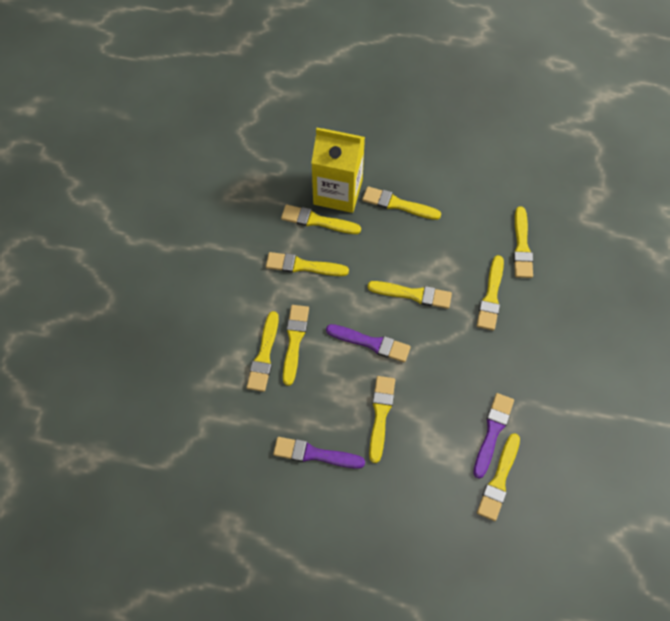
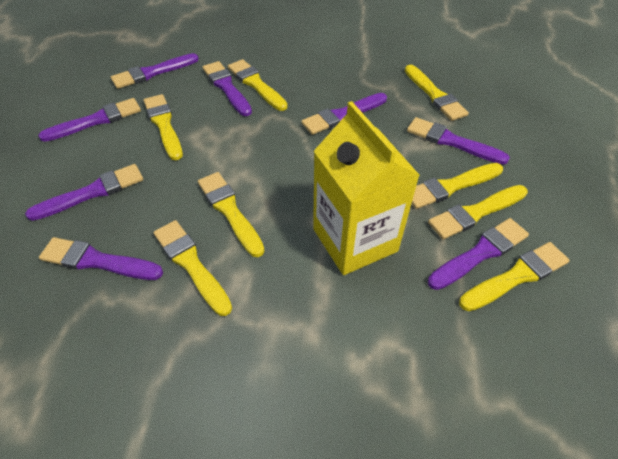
purple brush: [273,437,365,469] [326,324,411,362] [473,393,514,479] = 3 -> [25,164,143,221] [38,98,141,142] [39,237,163,280] [111,53,199,89] [203,61,252,116] [301,93,387,135] [407,117,510,165] [428,218,529,290] = 8
yellow brush: [247,311,279,392] [266,252,349,276] [281,205,361,234] [283,305,309,386] [362,186,441,220] [368,281,452,309] [369,376,395,463] [477,255,504,330] [477,433,520,521] [513,207,533,278] = 10 -> [144,94,183,160] [153,220,232,316] [198,172,265,257] [228,59,288,111] [405,65,469,121] [412,163,503,209] [428,185,528,239] [459,242,570,311] = 8

